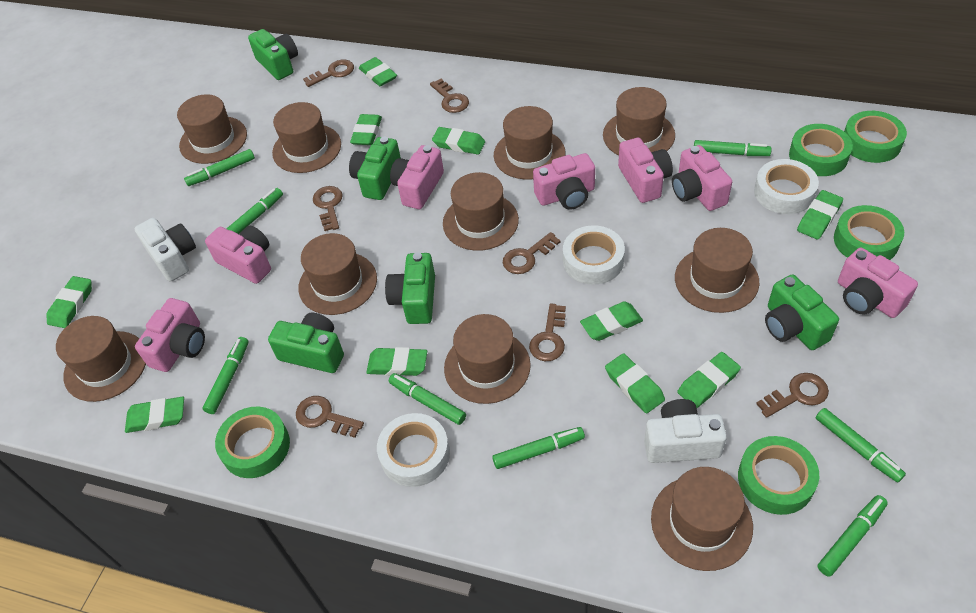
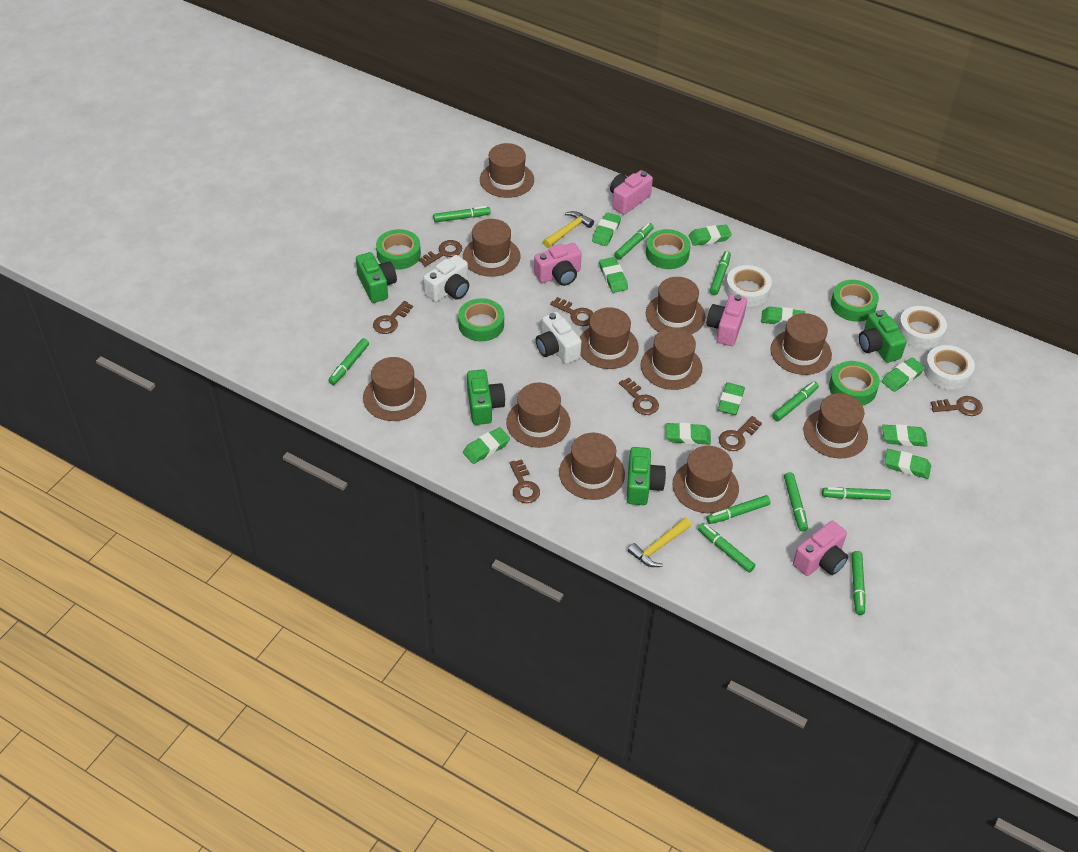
brown hat: [56,316,146,402] [177,94,247,164] [272,102,341,173] [298,233,377,315] [443,172,519,251] [444,314,531,404] [494,106,565,180] [603,87,675,155] [651,467,753,571] [675,228,759,313] = 10 -> [363,357,426,421] [463,219,521,277] [480,143,534,198] [506,383,571,448] [559,433,625,500] [579,307,639,369] [641,327,702,390] [646,277,706,334] [673,446,739,513] [770,313,832,375] [803,393,868,459] = 11
green camera: [248,29,298,80] [268,313,344,373] [349,137,401,200] [385,252,435,324] [765,274,839,350] = 5 -> [356,252,397,303] [467,369,505,425] [627,447,666,505] [859,310,907,363] = 4
green marker: [184,149,255,186] [203,337,249,414] [226,188,283,234] [389,373,466,425] [492,427,585,469] [694,140,772,156] [816,408,906,482] [818,495,888,577] = 8 -> [328,338,369,385] [433,206,490,222] [614,223,654,260] [698,523,755,573] [706,495,771,524] [710,251,731,295] [772,381,819,421] [784,472,808,532] [822,487,891,500] [851,551,866,615] = 10
pink camera: [135,298,205,372] [205,226,271,284] [390,145,444,209] [533,153,595,210] [618,138,673,203] [672,145,732,211] [838,248,918,318] = 7 -> [534,243,582,286] [610,170,653,215] [707,294,747,346] [793,521,848,576] = 4
yellow hammer: none = 0 -> [543,211,594,248] [628,518,691,567] = 2

